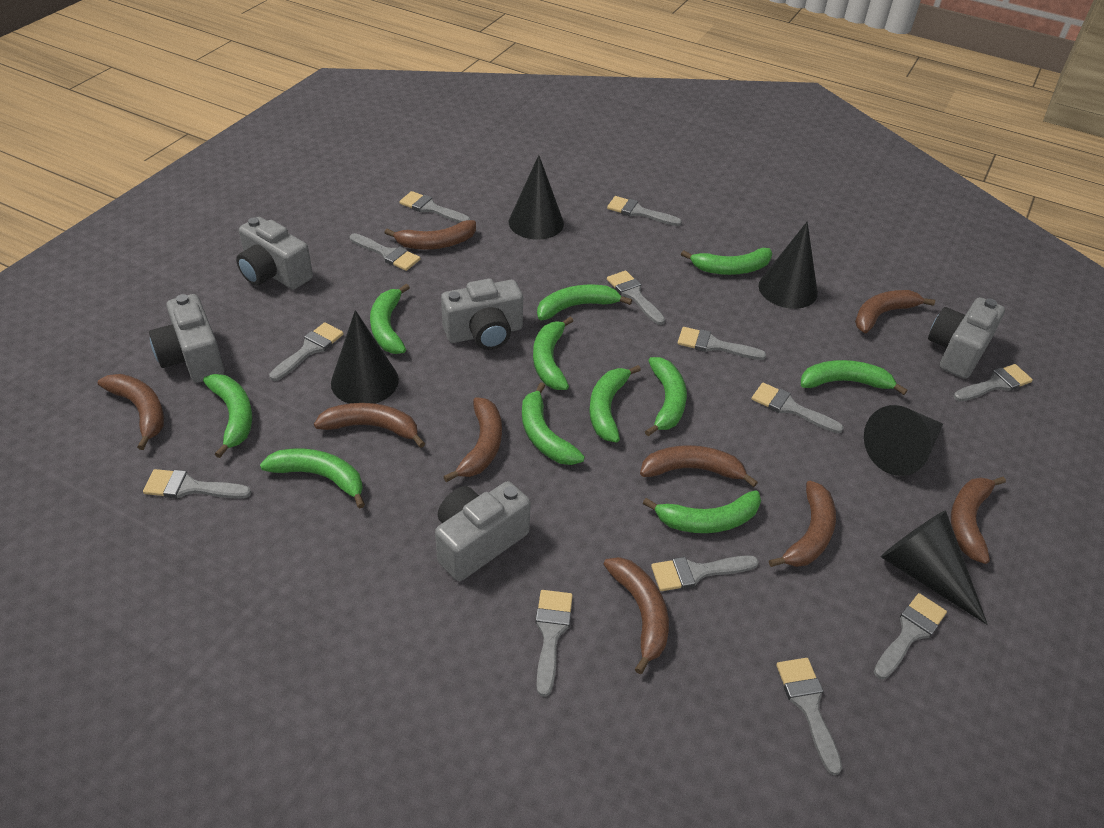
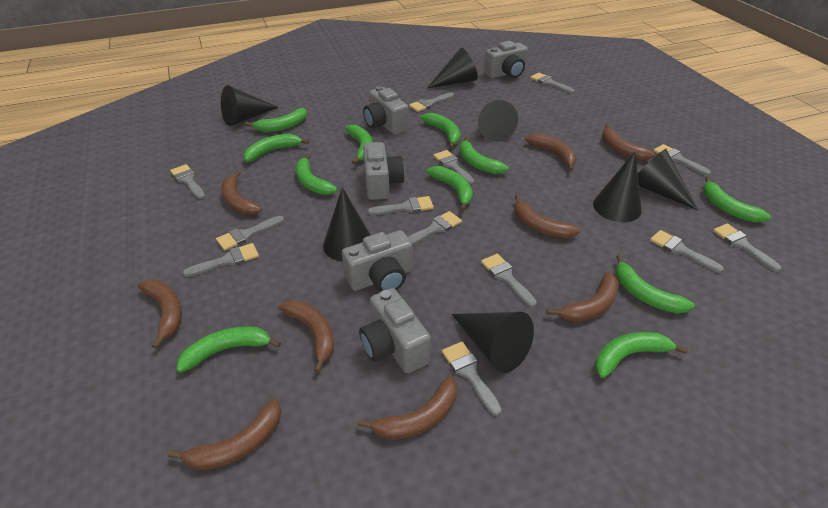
black cone: [331,310,399,404] [509,155,564,239] [758,221,818,309] [864,405,943,476] [881,510,988,625] = 5 -> [221,85,279,126] [323,187,370,262] [427,48,478,88] [452,312,534,373] [478,100,518,142] [593,152,642,222] [638,149,698,210] = 7

